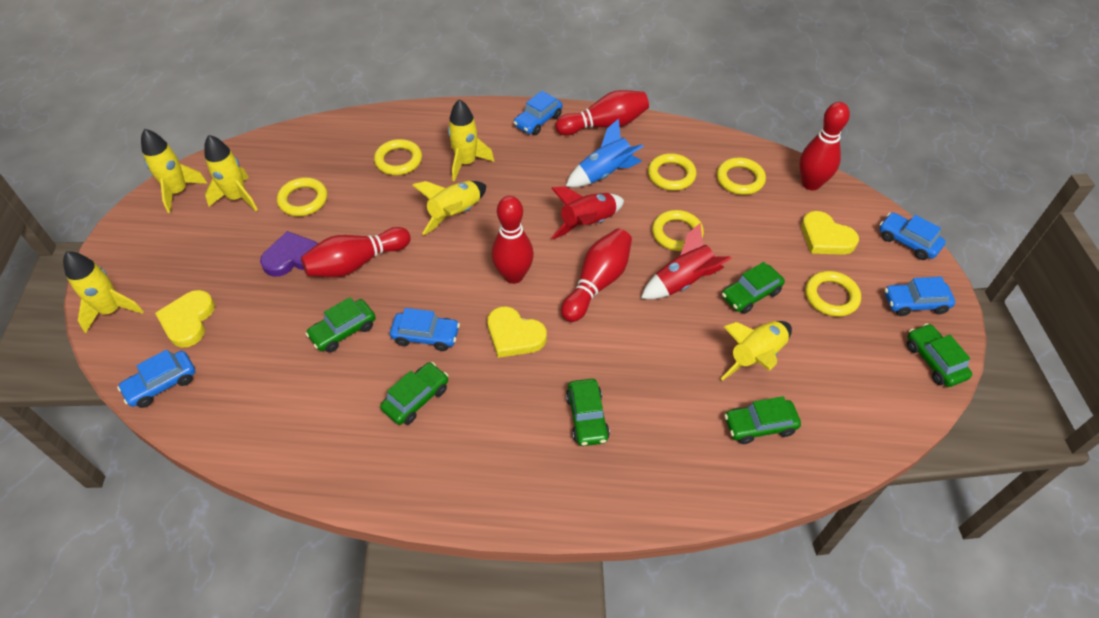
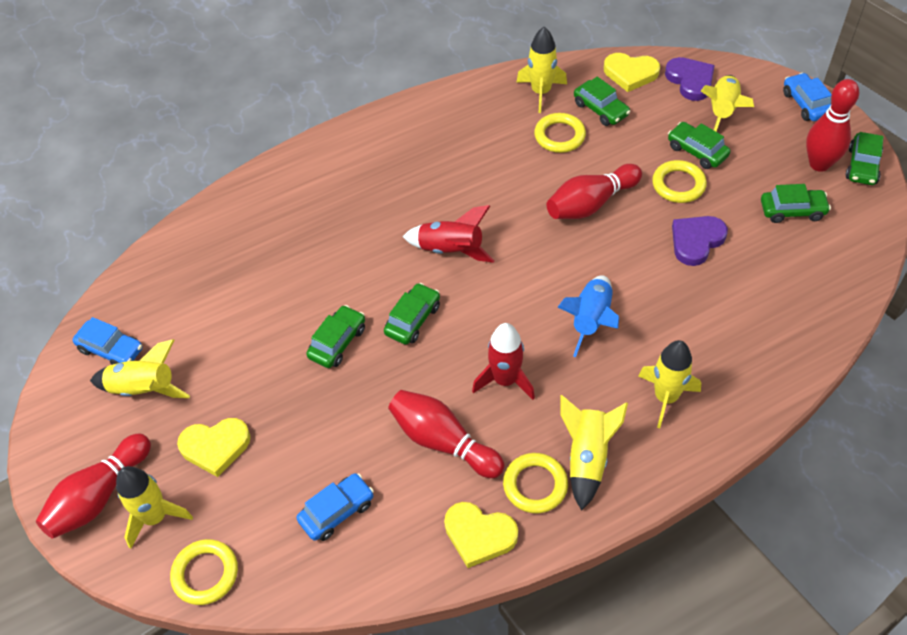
blue car: [117,350,196,408] [390,308,460,351] [513,91,563,135] [879,212,946,260] [884,277,955,316] = 5 -> [73,317,143,365] [296,473,374,541] [783,73,832,121] = 3
purple heart: [260,231,318,277] = 1 -> [665,57,715,101] [672,216,728,266] = 2
red bowling pin: [301,227,411,277] [491,196,534,284] [555,90,649,136] [561,228,632,322] [799,102,850,190] = 5 -> [36,433,151,539] [388,390,505,478] [546,164,642,219] [806,79,859,172] = 4
yellow ring: [277,177,327,216] [374,139,422,175] [648,153,697,191] [652,210,704,251] [717,157,766,195] [805,271,861,317] = 6 -> [170,539,238,605] [503,453,568,513] [534,113,586,153] [652,160,707,203] = 4

